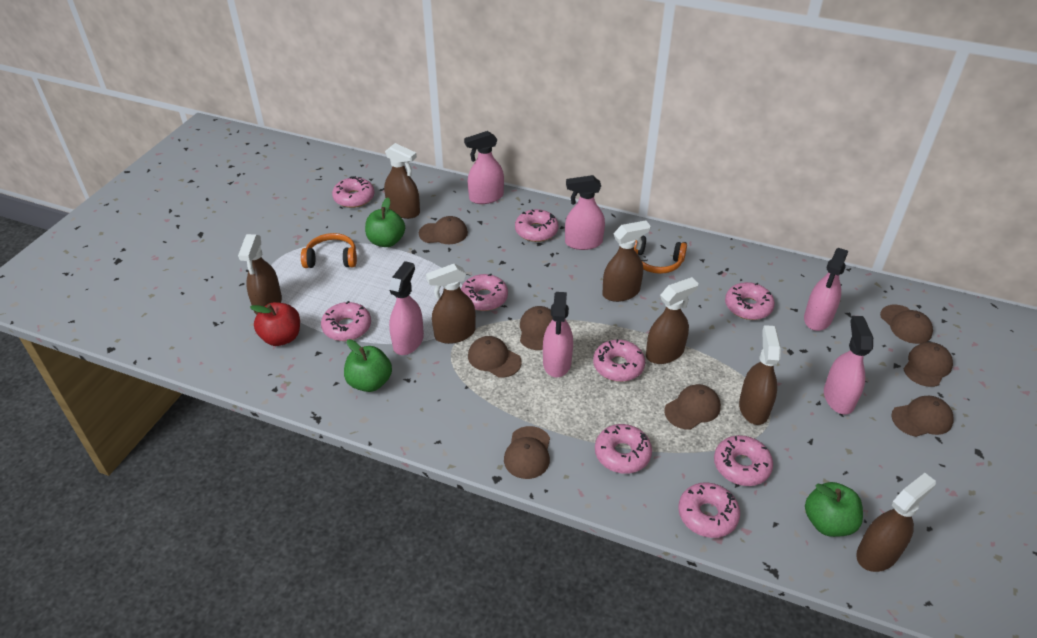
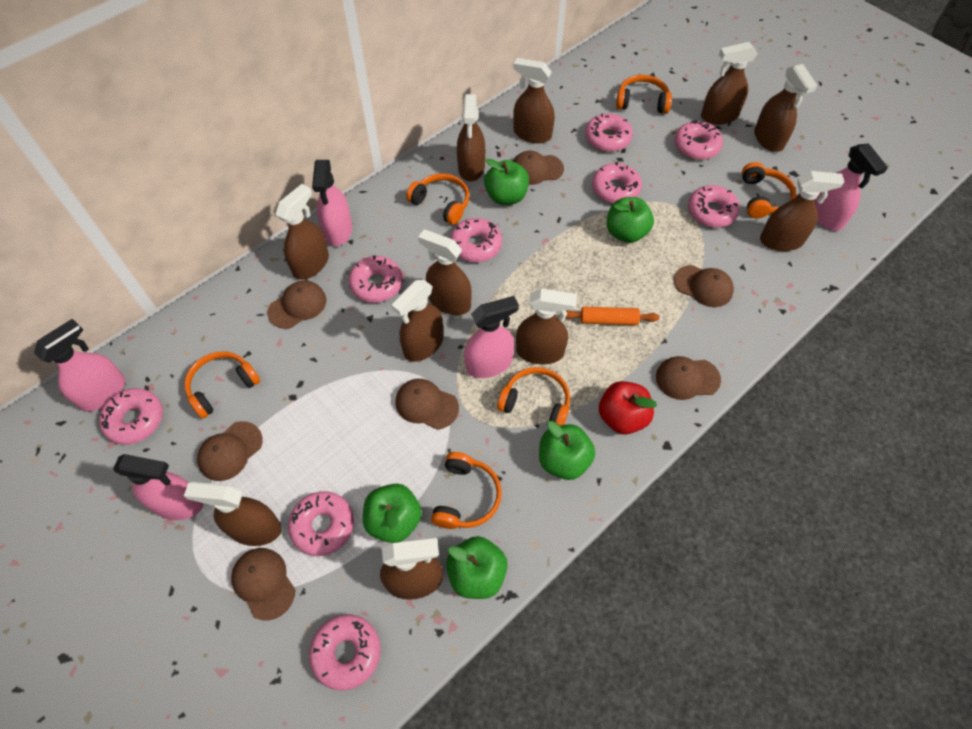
brown cap: [419,216,468,244] [468,336,522,378] [504,426,550,479] [520,306,553,350] [664,384,721,429] [880,305,933,344] [891,396,954,437] [904,342,953,387] = 8 -> [197,421,263,481] [231,548,296,621] [267,280,326,329] [395,379,459,429] [513,151,564,185] [656,356,721,400] [674,265,734,307] = 7
brown spray bottle: [238,234,282,315] [384,143,420,219] [426,264,476,344] [602,220,651,302] [646,277,698,364] [739,325,781,425] [856,473,936,572] = 7 -> [184,482,282,546] [275,184,329,280] [380,538,443,600] [391,280,443,362] [418,230,472,315] [457,94,485,182] [513,58,555,143] [516,288,577,364] [701,42,758,125] [754,64,817,152] [760,171,845,251] = 11
green apple: [344,339,392,392] [365,198,405,247] [805,482,863,537] = 3 -> [363,484,422,543] [446,536,508,599] [484,159,529,205] [539,421,595,480] [607,197,654,243] = 5
orange headphones: [301,233,357,268] [634,236,687,274] = 2 -> [184,352,260,419] [406,173,469,225] [431,452,502,529] [497,367,570,426] [616,75,672,114] [742,162,796,218] = 6
orange rolling pin: none = 0 -> [565,307,660,325] = 1
pink spray bottle: [389,261,424,355] [464,131,504,204] [543,292,573,377] [565,175,605,250] [804,248,848,331] [824,316,873,415] = 6 -> [34,319,125,412] [113,454,203,520] [312,160,352,246] [464,296,519,378] [815,143,888,231] = 5

